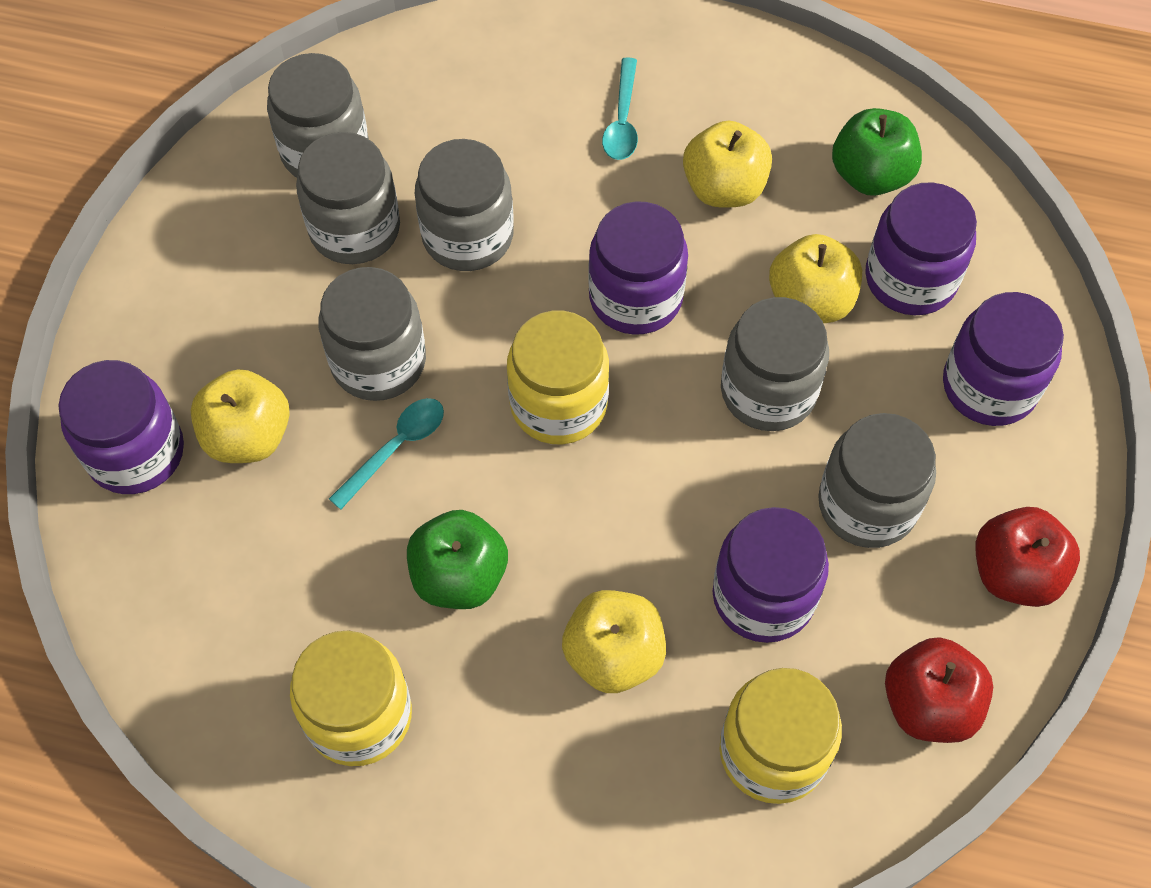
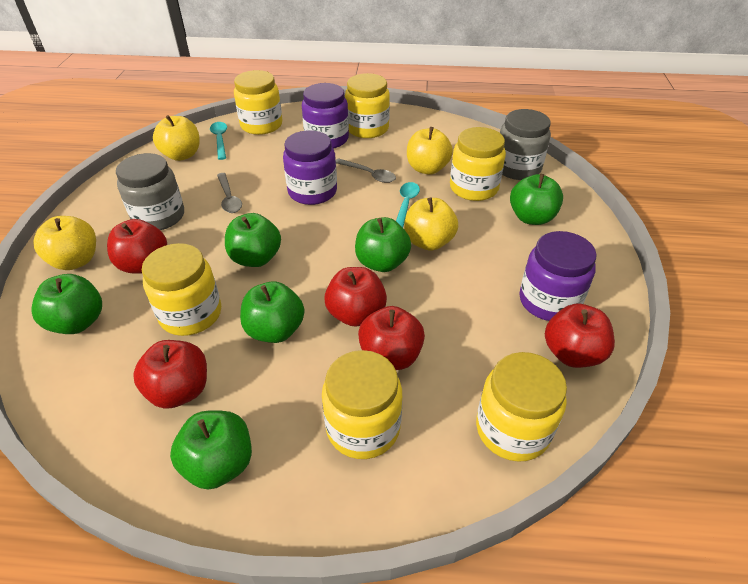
green apple: [407,510,508,609] [832,108,922,196] = 2 -> [31,274,102,334] [170,410,252,490] [225,213,281,267] [240,281,305,343] [355,217,411,272] [510,174,563,225] = 6
grey jar: [267,53,369,178] [296,132,400,264] [318,267,426,401] [415,139,514,271] [721,297,829,431] [818,413,936,548] = 6 -> [116,153,184,230] [500,109,551,180] = 2
grey spoon: none = 0 -> [217,173,242,213] [336,158,396,183] = 2
purple jar: [58,360,184,494] [588,201,688,335] [713,507,829,643] [865,182,977,315] [943,292,1064,426] = 5 -> [283,130,337,205] [302,83,349,149] [519,231,597,321] = 3
red apple: [885,637,993,743] [976,507,1080,607] = 2 -> [107,219,167,274] [133,340,207,409] [324,267,387,327] [358,306,425,370] [545,304,615,368] = 5
yellow jar: [290,631,412,766] [507,311,609,444] [720,668,842,804] = 3 -> [142,243,221,336] [234,70,282,135] [322,350,402,459] [345,73,390,138] [450,127,506,201] [476,352,567,462] = 6

